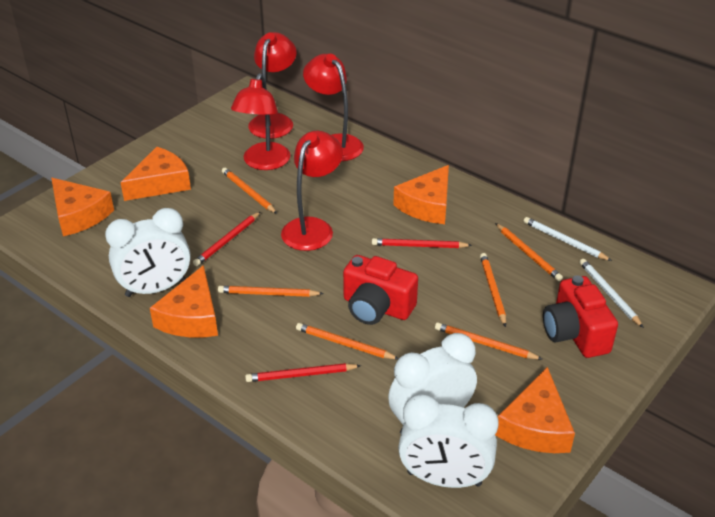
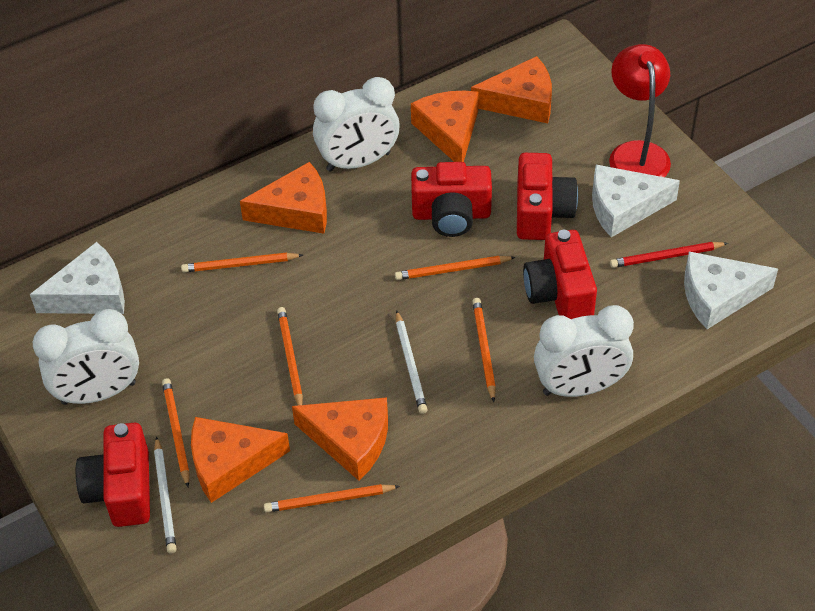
red camera: [343,255,418,325] [543,275,618,358] = 2 -> [76,422,150,527] [411,162,492,237] [517,153,578,240] [523,230,597,319] = 4
red lamp: [231,73,290,170] [248,32,297,139] [281,131,343,251] [303,54,364,161] = 4 -> [609,44,671,177] = 1
red pencil: [193,212,260,266] [245,363,361,382] [372,238,472,248] = 3 -> [610,242,728,268] = 1
white cheese: none = 0 -> [30,242,125,314] [592,165,680,237] [684,252,778,329] = 3

